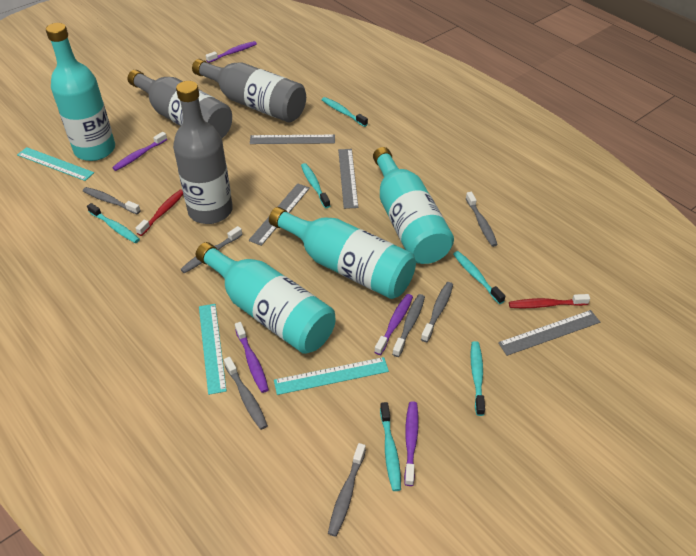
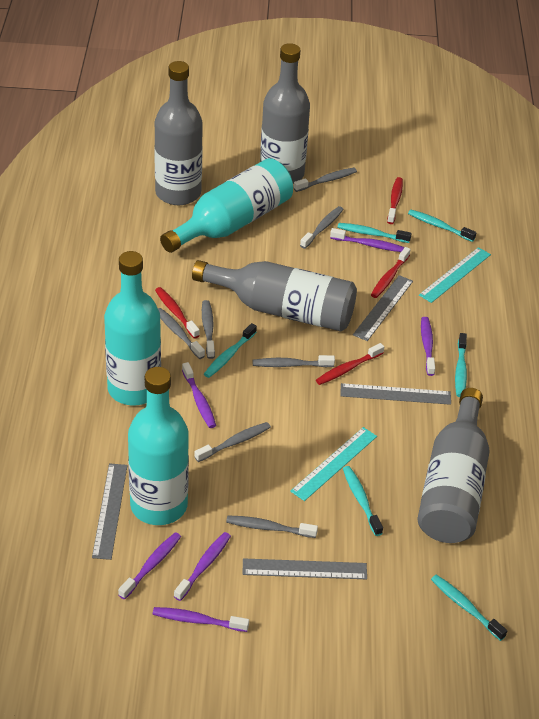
grey bottle: [127,70,232,139] [173,81,233,224] [192,59,306,122] = 3 -> [154,61,203,205] [192,260,357,331] [260,43,310,184] [417,388,490,543] = 4
purple toothbrush: [112,132,167,171] [206,41,257,63] [235,322,269,393] [374,294,413,355] [404,401,419,486] = 5 -> [118,532,181,600] [152,607,249,632] [174,532,231,601] [182,362,216,428] [330,228,404,252] [421,317,435,376] = 6
red toothbrush: [136,189,183,236] [509,294,590,308] = 2 -> [155,287,200,339] [316,343,384,385] [371,247,411,298] [387,177,403,224] = 4
turquoise bottle: [46,23,115,161] [196,242,335,354] [269,207,416,299] [373,147,454,264] = 4 -> [104,251,161,406] [128,367,189,525] [160,158,293,253] = 3
turquoise ruler: [17,147,94,181] [199,304,227,395] [274,357,389,395] = 3 -> [290,427,377,501] [419,247,491,303] = 2

